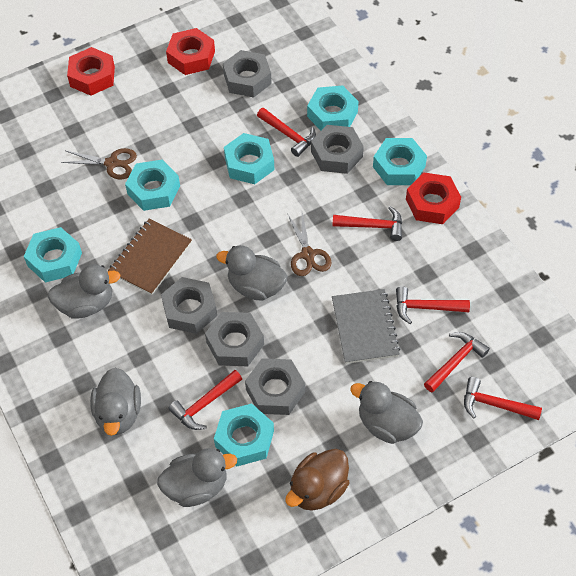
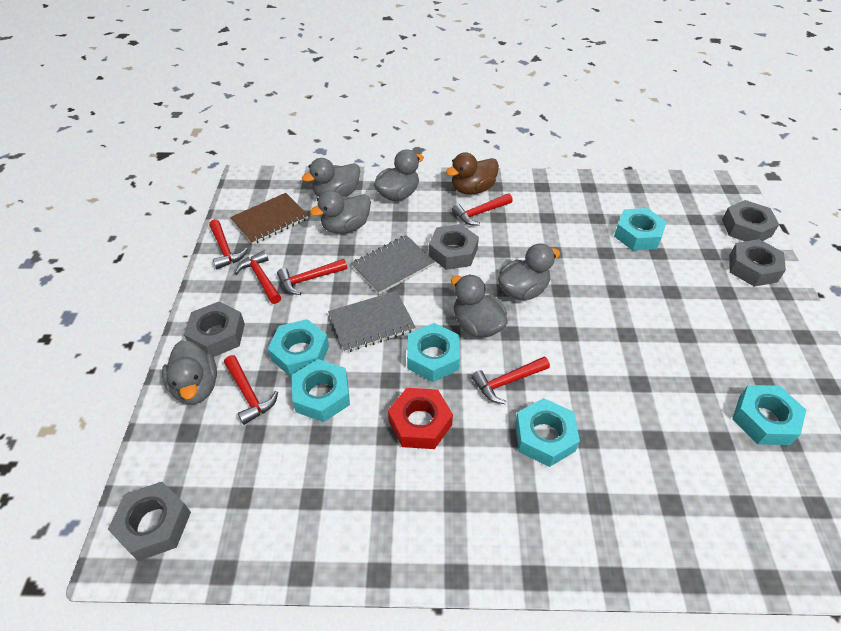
brown scissors: [61,148,137,180] [287,213,331,276] = 2 -> none = 0
grey duck: [48,264,120,318] [90,368,141,436] [157,448,237,507] [216,245,288,301] [350,381,423,444] = 5 -> [162,340,217,405] [302,158,360,197] [310,190,371,234] [374,149,424,201] [451,275,508,338] [498,243,560,300] = 6
grey notebook: [332,289,400,364] = 1 -> [328,291,416,353] [351,235,435,294] = 2
red nut: [67,47,115,96] [166,28,215,75] [406,173,461,224] = 3 -> [388,388,453,449] = 1

